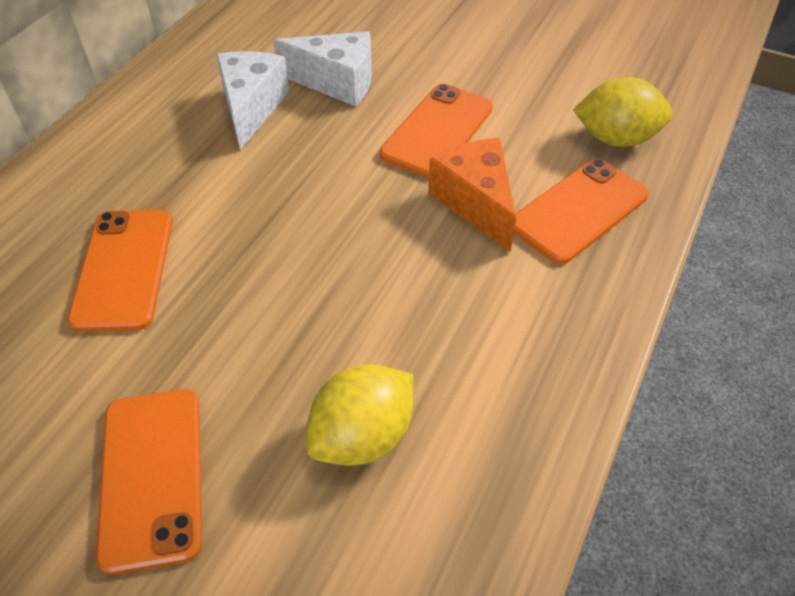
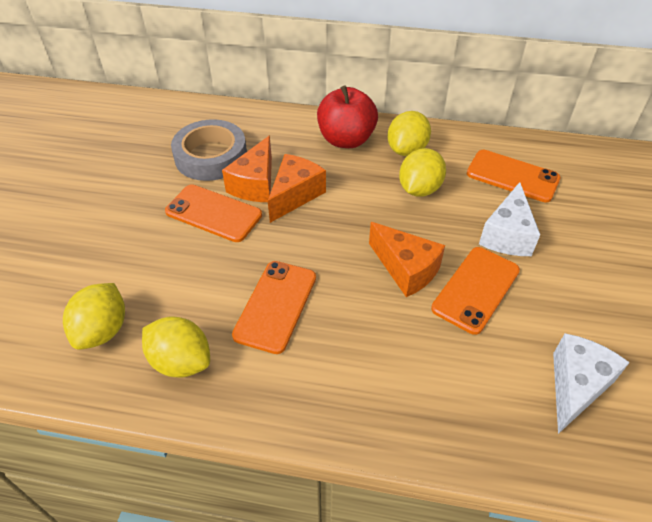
grey tape: none = 0 -> [171,119,247,181] = 1
orange cheese: [428,138,516,252] = 1 -> [222,136,272,202] [268,154,326,223] [369,222,445,297] = 3
red apple: none = 0 -> [317,86,378,148] = 1
yellow lemon: [306,364,414,466] [573,77,673,147] = 2 -> [63,283,125,350] [142,317,210,377] [387,111,431,156] [399,148,446,197] = 4

